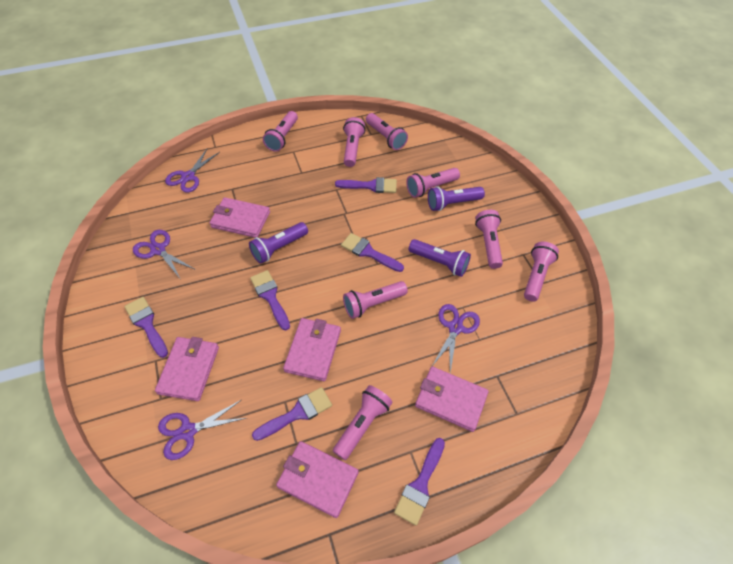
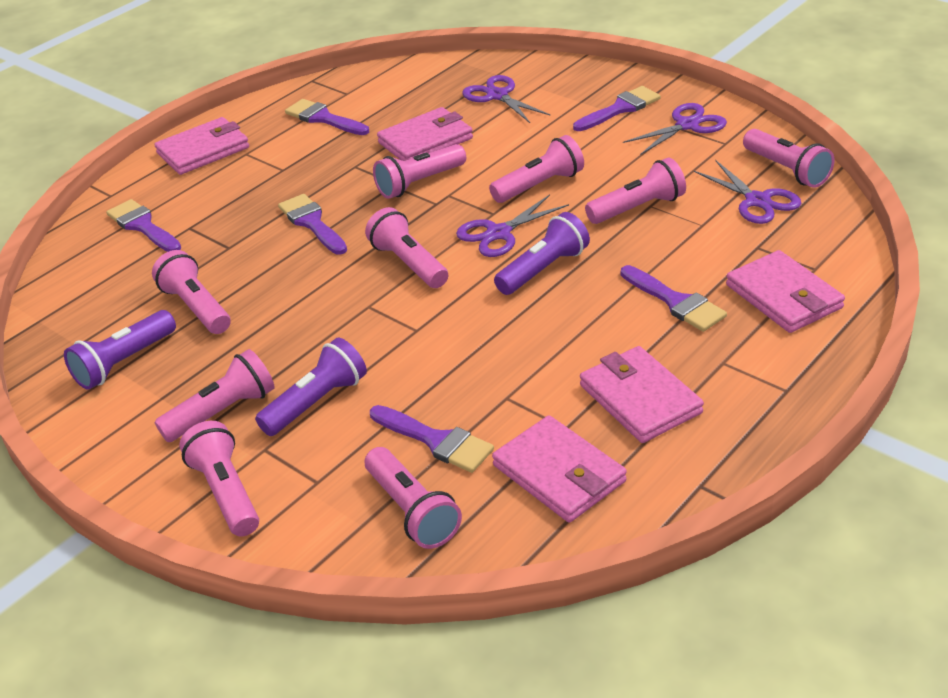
pink flashlight: [263,111,298,152] [333,385,393,460] [343,117,365,167] [343,281,408,319] [366,113,408,150] [406,168,460,198] [475,210,503,269] [524,242,559,302] = 8 -> [152,250,231,334] [155,349,275,442] [179,421,259,537] [365,207,448,288] [365,447,462,549] [373,144,466,199] [489,135,584,203] [585,158,686,224] [743,129,835,188] = 9

